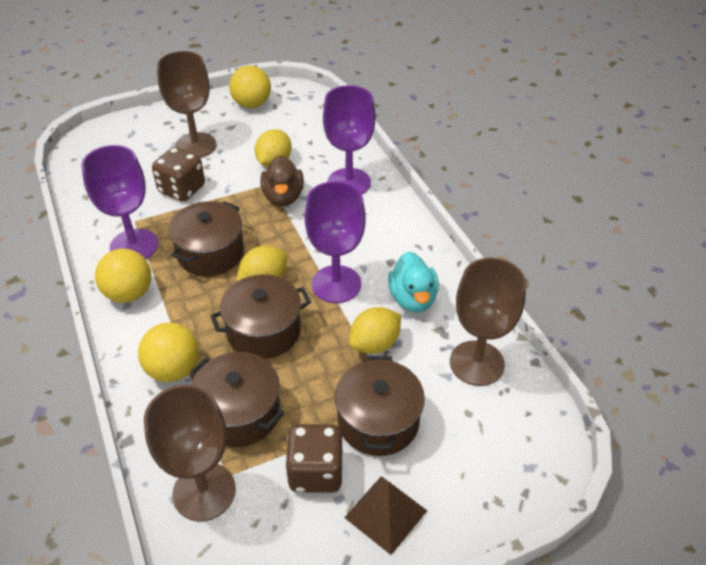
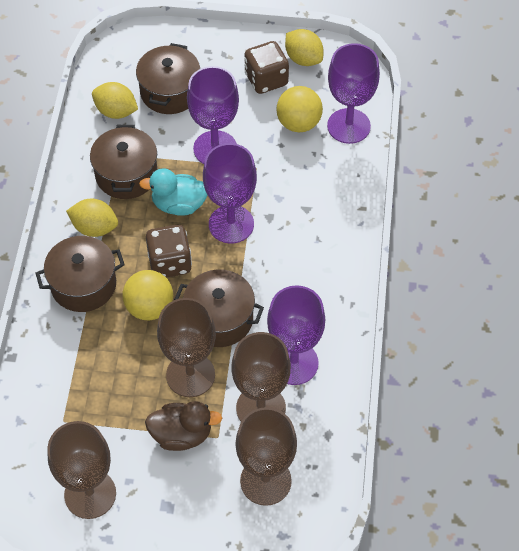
brown goblet: [144,385,236,521] [157,51,217,158] [450,258,526,386] = 3 -> [48,421,116,519] [157,298,216,397] [231,332,291,421] [236,407,297,506] = 4
brown pyramid: [344,476,427,555] = 1 -> none = 0
purple goblet: [81,145,158,259] [304,181,366,303] [323,85,375,194] = 3 -> [187,66,239,164] [203,143,257,244] [267,285,325,385] [327,43,380,144] = 4
yellow ball: [95,249,151,303] [138,323,199,382] [229,65,271,108] = 3 -> [122,270,173,320] [276,86,323,132] = 2

